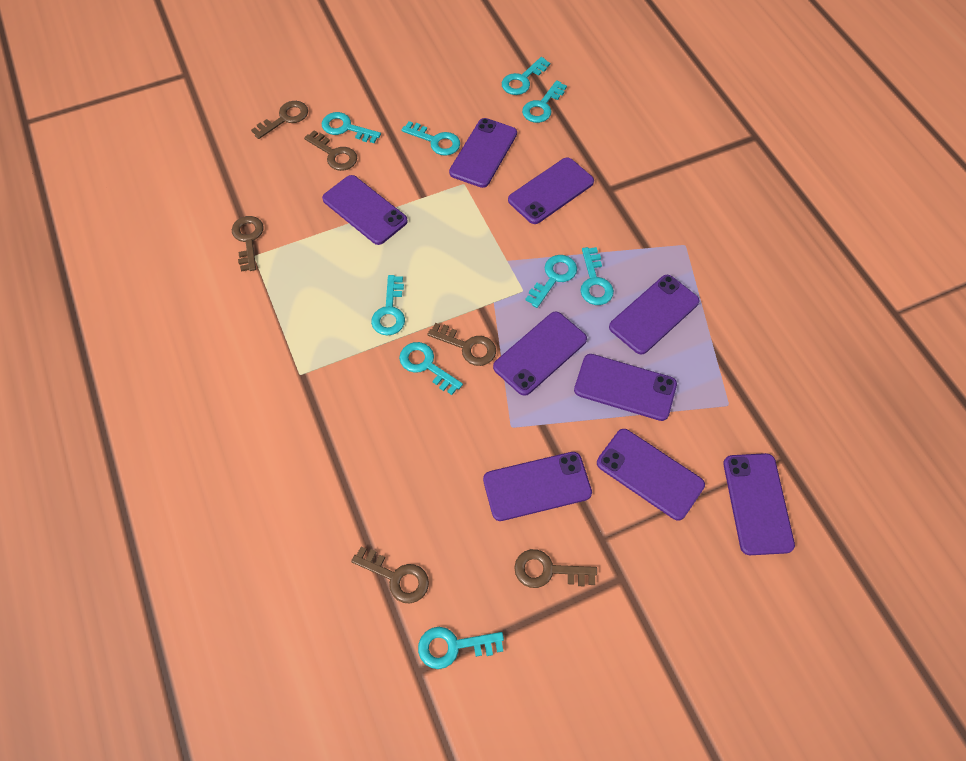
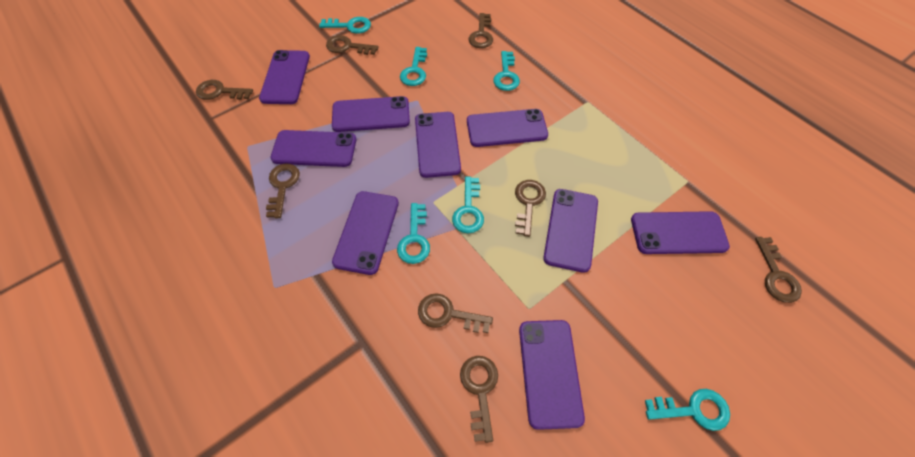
brown key: [232,216,264,272] [251,101,308,139] [304,130,357,171] [351,547,429,603] [427,323,496,366] [514,549,597,588] = 6 -> [196,80,253,100] [266,163,300,218] [326,35,379,55] [418,293,493,333] [460,356,498,443] [469,13,493,48] [515,180,546,237] [755,237,802,303] = 8
turquoise key: [321,112,381,143] [371,275,405,336] [399,342,463,395] [402,121,460,156] [418,627,504,669] [502,57,550,95] [522,80,567,123] [525,255,577,308] [581,247,614,305] = 9 -> [319,17,371,34] [397,203,430,264] [400,47,427,86] [452,177,484,233] [493,51,520,91] [645,389,730,431] = 6

